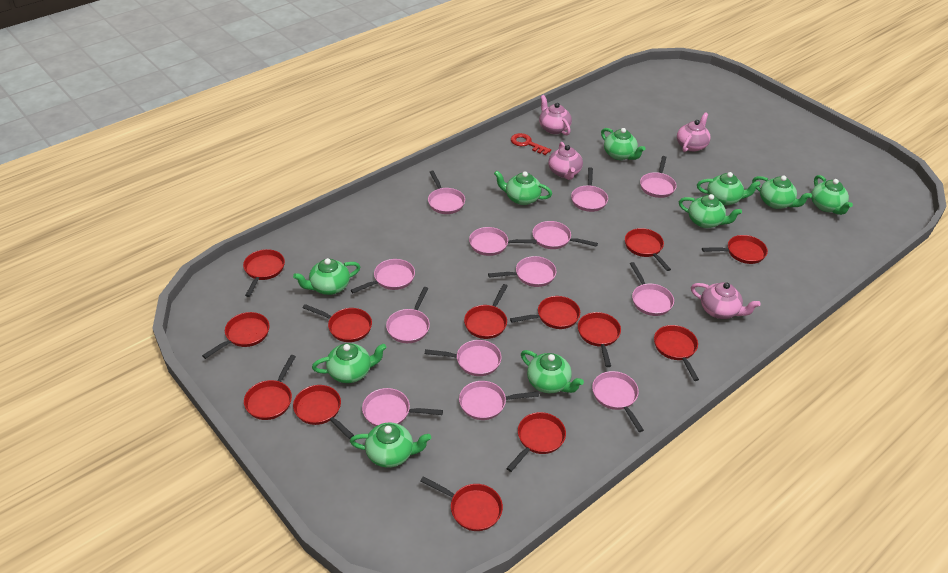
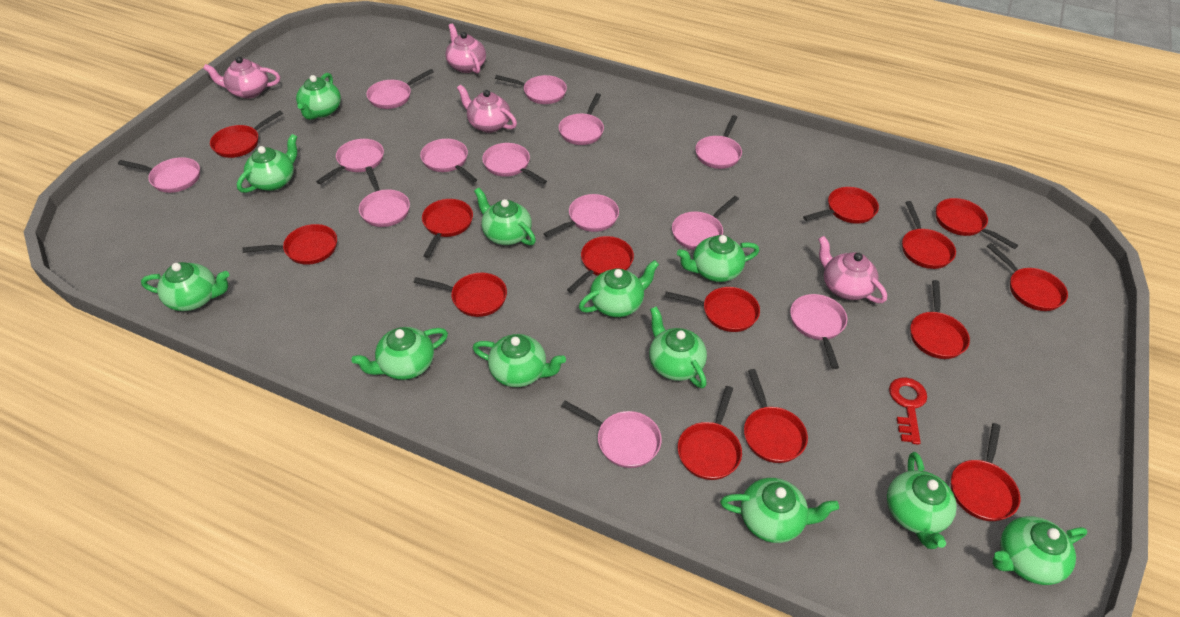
green teapot: [293,258,360,295] [312,343,387,383] [350,423,431,468] [494,171,552,205] [521,350,584,393] [601,128,645,160] [679,194,742,228] [697,172,761,206] [752,175,812,209] [811,175,853,215] = 10 -> [141,262,229,311] [237,134,297,193] [296,73,341,120] [351,327,448,380] [473,334,566,387] [474,188,536,245] [579,260,659,317] [649,306,707,388] [677,235,759,282] [720,478,839,543] [887,452,957,549] [993,516,1087,585] = 12
red pan: [202,312,270,359] [243,249,285,297] [244,355,296,420] [293,385,354,439] [303,304,372,342] [420,476,503,531] [464,284,508,339] [506,412,566,472] [510,296,580,329] [578,312,621,367] [625,228,671,271] [654,325,699,381] [702,235,768,264] = 13 -> [210,111,283,158] [243,224,337,265] [414,273,507,317] [422,199,473,258] [567,236,634,293] [665,287,760,332] [678,386,742,480] [744,369,808,463] [803,187,879,224] [902,201,956,269] [911,280,970,359] [936,198,1018,249] [951,423,1020,521] [987,243,1068,311] = 14

